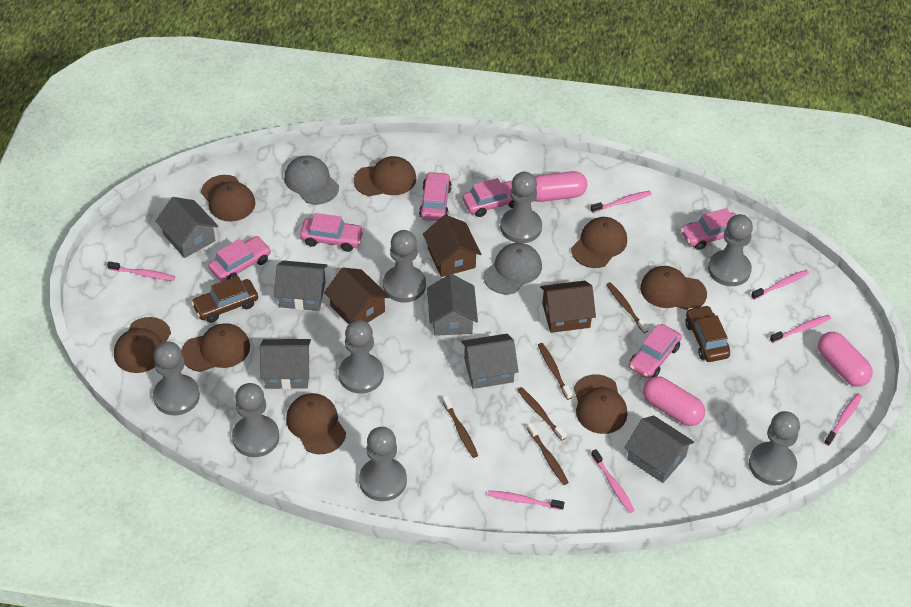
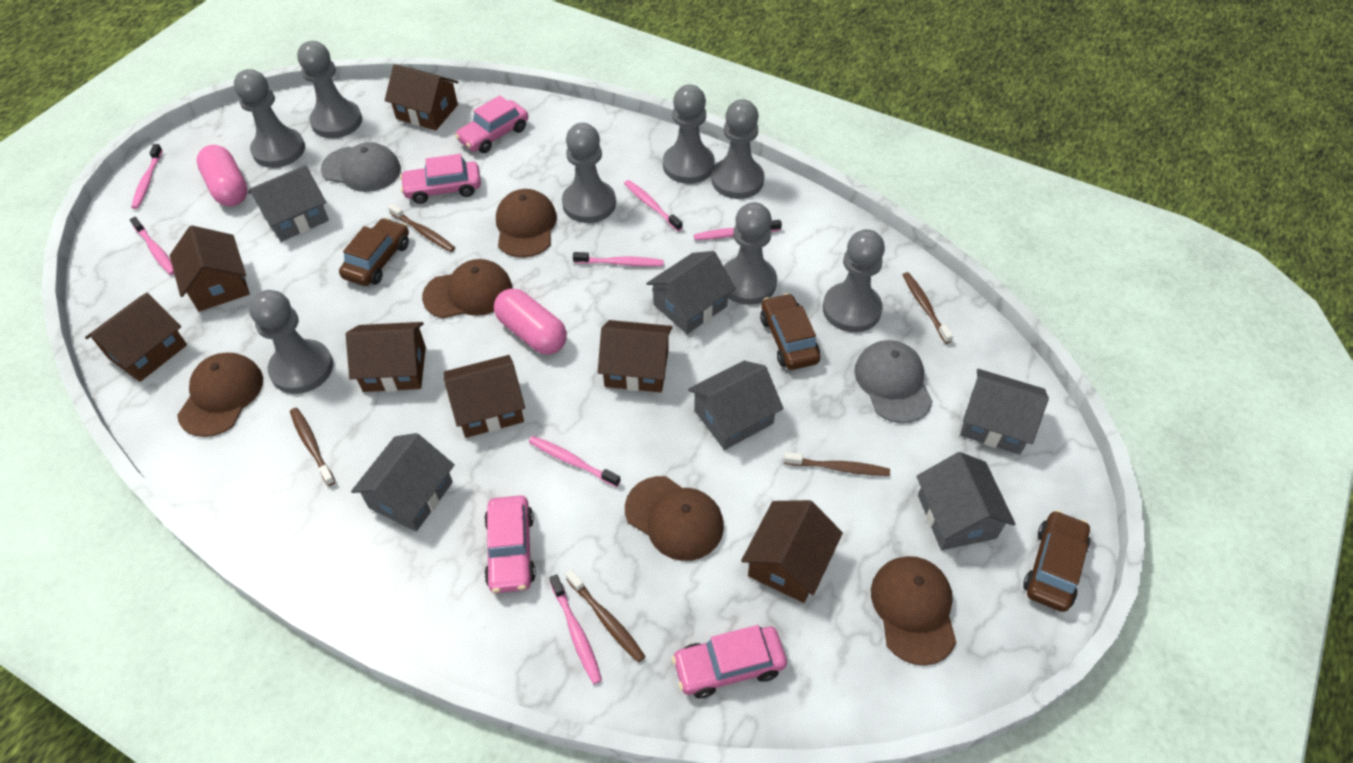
brown cap: [114,317,171,373] [181,323,250,372] [201,175,256,222] [286,393,346,454] [354,156,416,196] [571,217,627,268] [574,374,627,434] [640,266,707,310] = 8 -> [177,353,263,437] [422,259,512,319] [496,189,557,258] [625,476,724,561] [871,556,956,666] = 5
brown car: [191,276,258,323] [685,305,730,362] = 2 -> [339,218,409,286] [760,293,820,370] [1023,510,1090,612] = 3
brown house: [324,268,390,324] [423,215,481,277] [540,280,596,333] = 3 -> [85,293,187,382] [170,225,250,311] [346,322,426,392] [385,64,459,131] [444,355,525,438] [598,320,673,392] [741,500,843,603] = 7
pink capsule: [534,171,587,202] [643,376,705,426] [818,332,873,387] = 3 -> [197,145,248,206] [494,288,567,354] = 2
pink car: [208,236,271,282] [300,213,364,252] [419,172,452,221] [463,178,515,217] [629,324,682,379] [681,208,736,250] = 6 -> [400,154,481,204] [455,95,528,153] [484,495,536,593] [672,625,787,698] = 4

